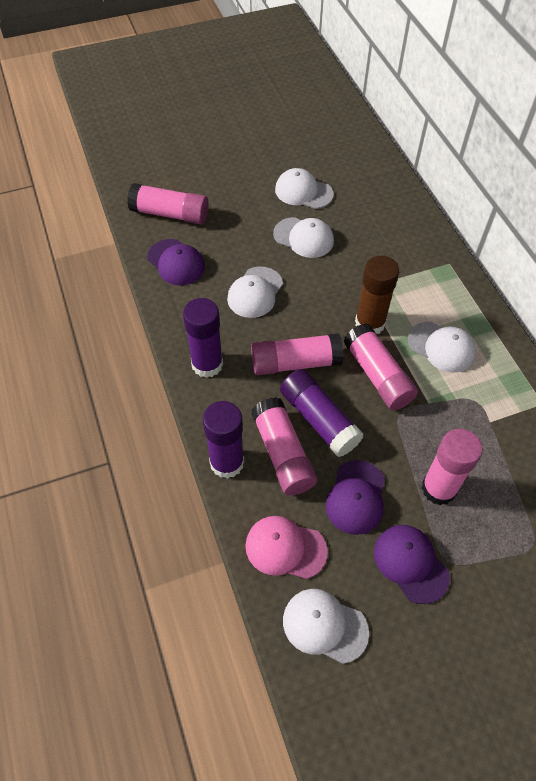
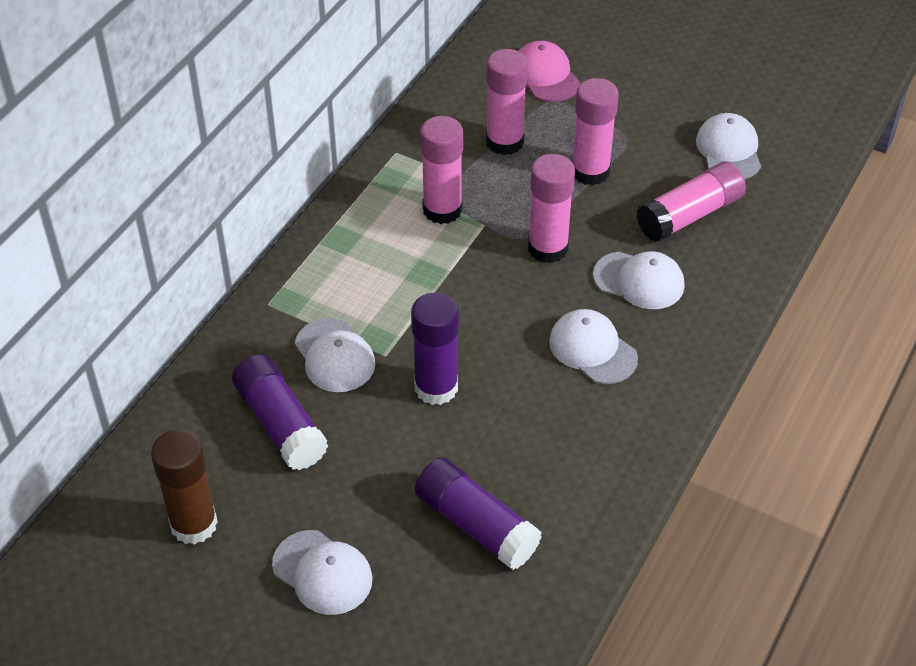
purple cap: [147,239,205,285] [326,460,385,535] [374,525,450,604] = 3 -> none = 0

